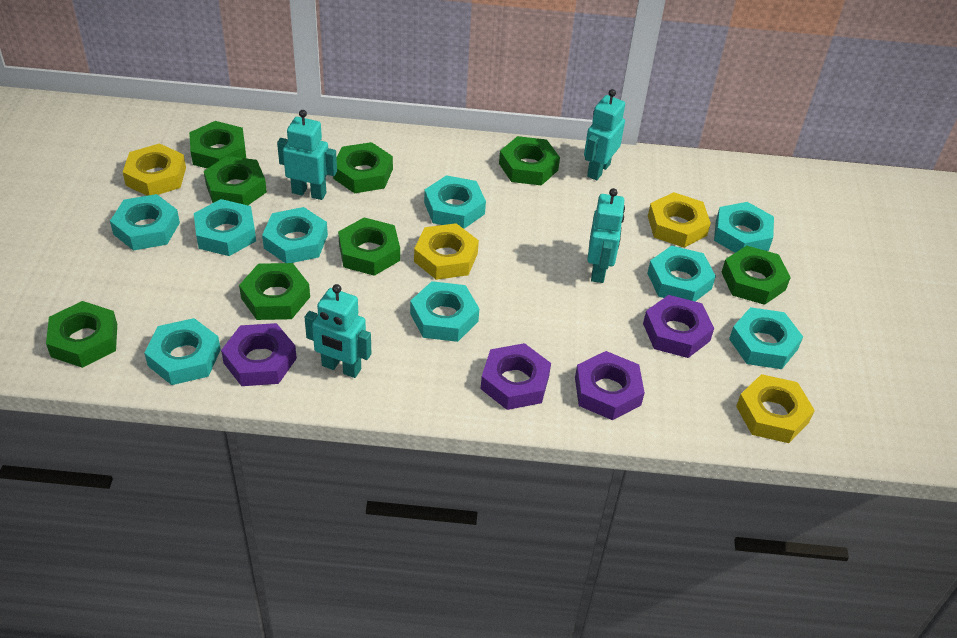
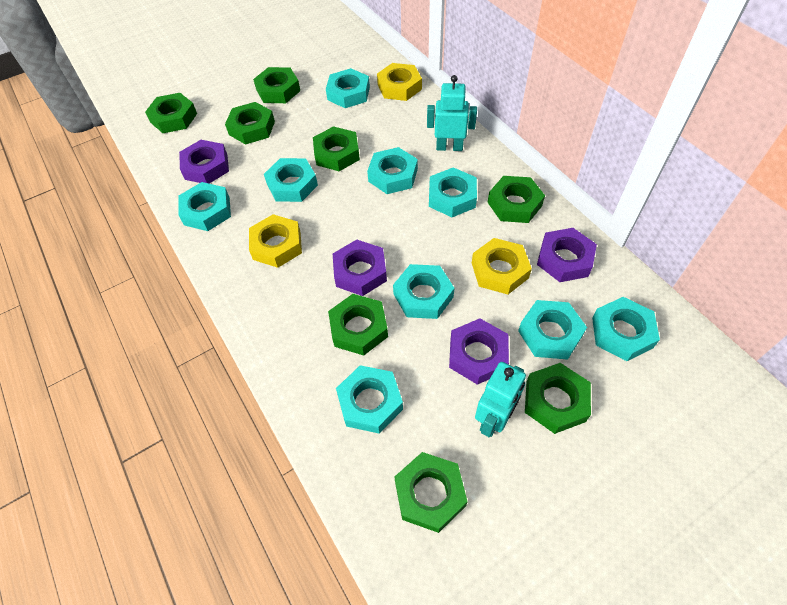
turquoise robot: [277,110,337,200] [304,284,371,378] [584,89,625,180] [587,188,625,283] = 4 -> [427,75,477,151] [475,362,526,437] = 2
yellow nut: [123,143,186,196] [414,223,479,280] [648,192,711,248] [736,374,815,443] = 4 -> [249,214,302,268] [377,63,422,101] [472,238,532,294] = 3

